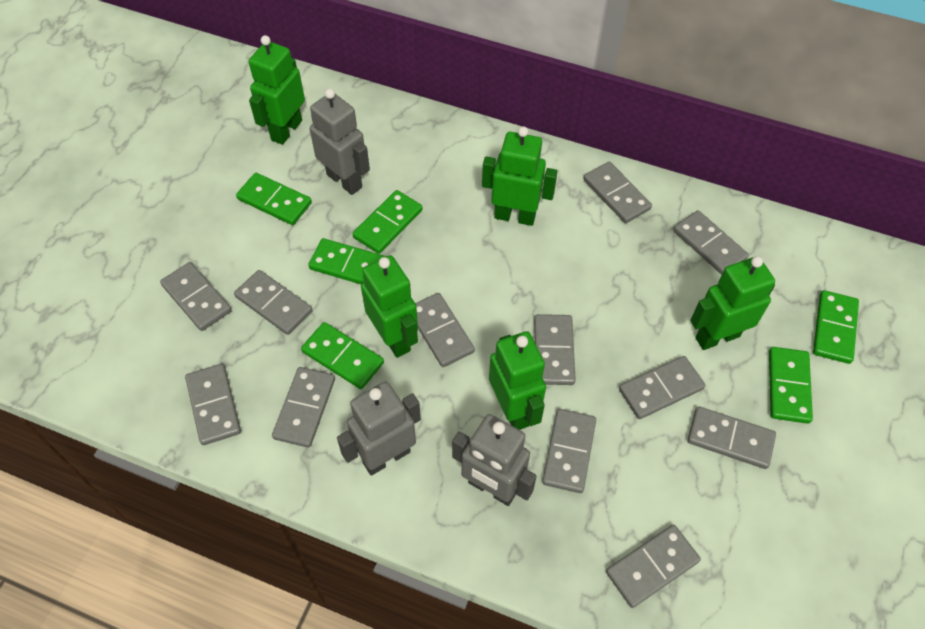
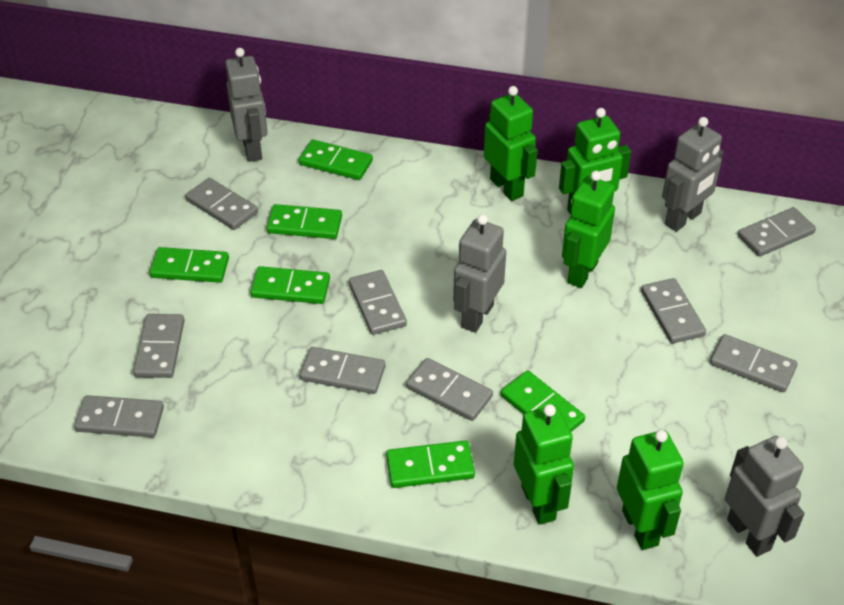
grey domino: [160,262,232,331] [185,364,241,445] [234,270,313,335] [272,367,335,448] [415,293,475,367] [534,314,576,385] [542,409,596,493] [583,162,652,223] [606,525,701,608] [619,356,705,419] [673,210,749,275] [688,406,776,469] = 12 -> [74,395,164,438] [133,314,185,378] [185,178,258,230] [300,347,385,394] [349,270,407,335] [406,358,493,421] [641,278,706,344] [710,334,798,392] [738,207,816,257] = 9
grey robot: [310,89,370,195] [337,381,421,476] [452,414,537,506] = 3 -> [225,48,268,162] [453,214,506,333] [662,117,724,232] [725,436,804,557] = 4

